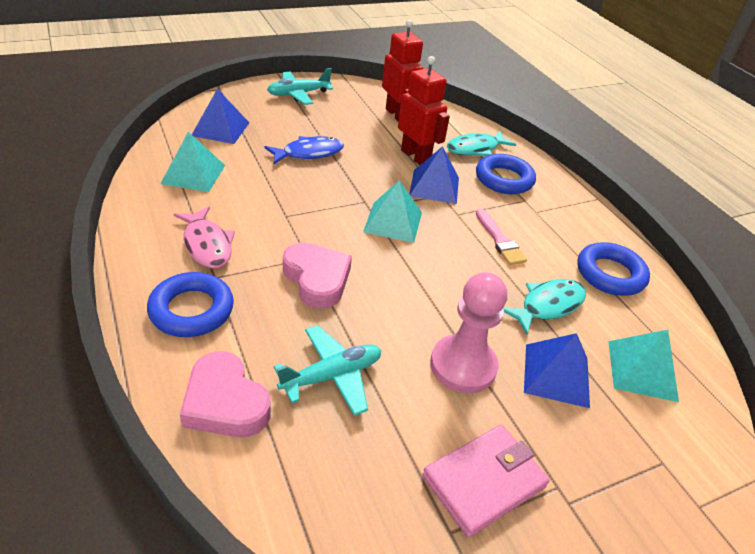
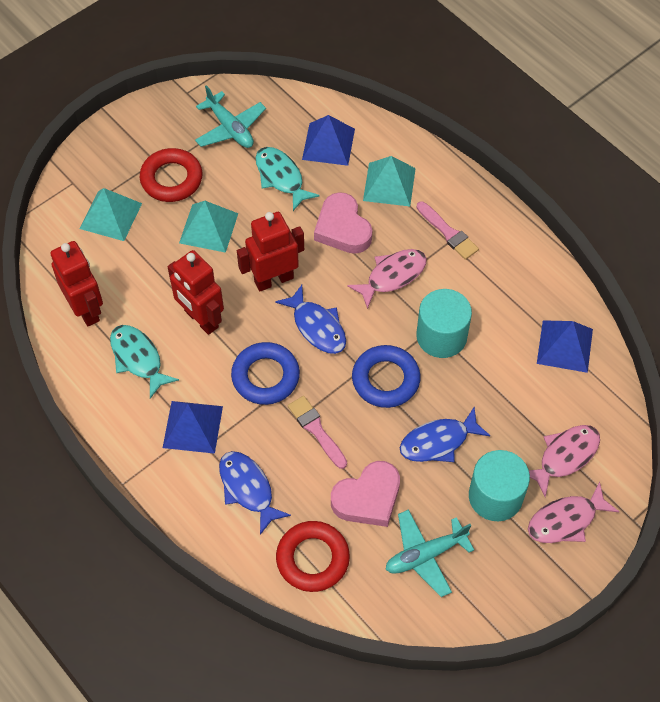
blue fish: [264,136,344,164] = 1 -> [219,451,291,535] [275,285,346,354] [400,407,490,462] = 3
blue ring: [147,272,234,337] [476,154,536,194] [577,242,650,296] = 3 -> [231,342,300,405] [352,345,421,408] = 2
pink brush: [476,209,527,265] = 1 -> [288,396,347,469] [416,202,479,260] = 2
pink fish: [174,206,235,269] = 1 -> [347,249,427,309] [528,482,619,543] [529,425,600,497] = 3
pink pawn: [430,272,507,393] = 1 -> none = 0
pink wallet: [422,425,550,538] = 1 -> none = 0
red ring: none = 0 -> [140,148,203,202] [276,521,350,592] = 2
red robot: [382,19,423,121] [398,56,450,165] = 2 -> [50,241,103,326] [168,250,224,335] [237,212,304,291] = 3
turquoise cylinder: none = 0 -> [416,289,472,358] [469,450,530,521] = 2

